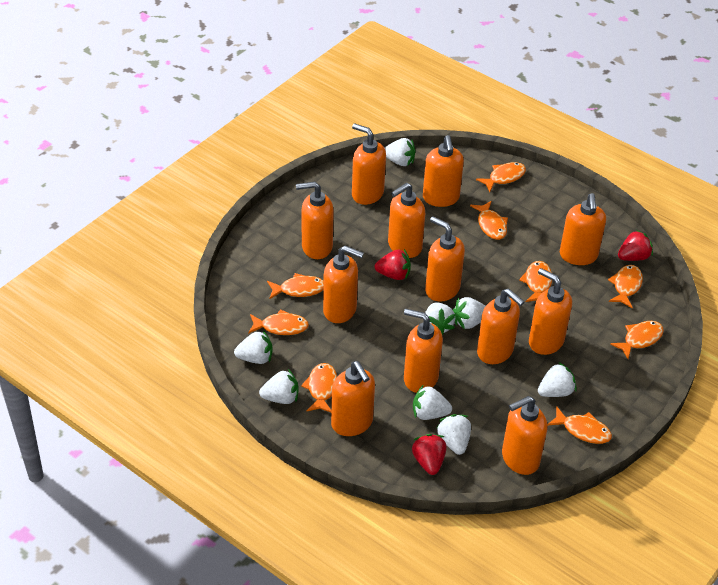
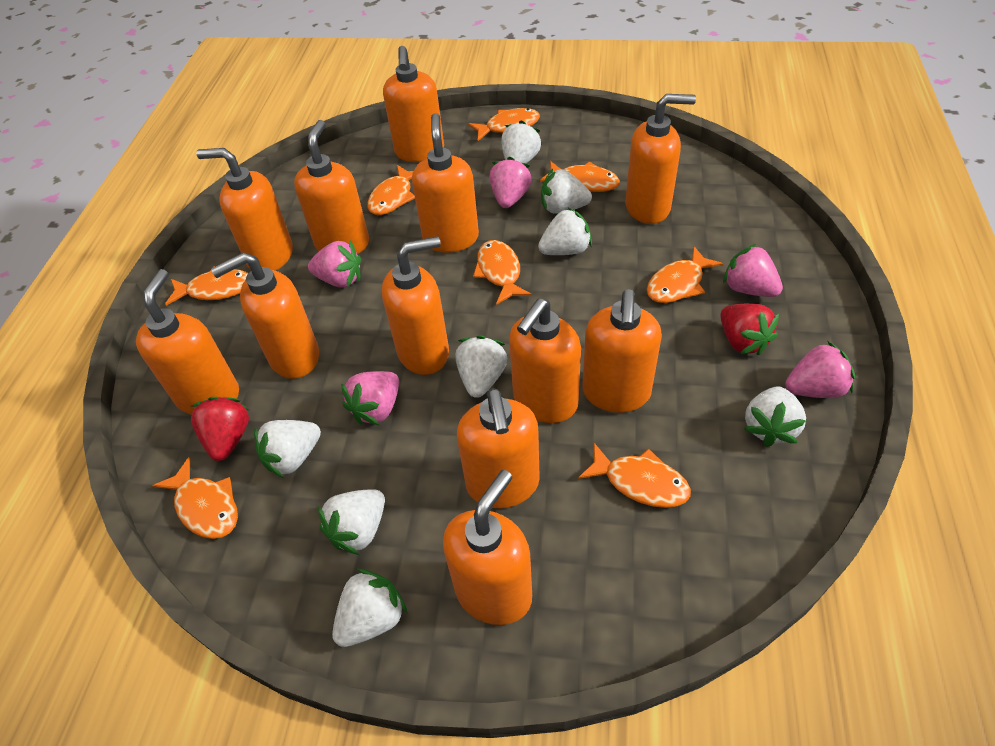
orange fish: [248,309,309,335] [267,273,323,299] [301,363,337,412] [470,201,508,240] [476,162,526,192] [519,261,552,302] [547,406,612,444] [608,265,643,308] [610,321,664,359] = 9 -> [152,457,238,539] [165,266,248,306] [367,165,415,215] [468,108,540,141] [473,240,532,305] [540,161,620,192] [578,443,691,508] [647,246,723,303] = 8
pink strawberry: none = 0 -> [308,241,361,287] [341,371,399,425] [489,157,532,208] [723,244,783,297] [785,341,855,398] = 5
red strawberry: [375,249,411,280] [412,434,447,475] [618,229,653,261] = 3 -> [191,397,249,461] [720,304,779,356] = 2

